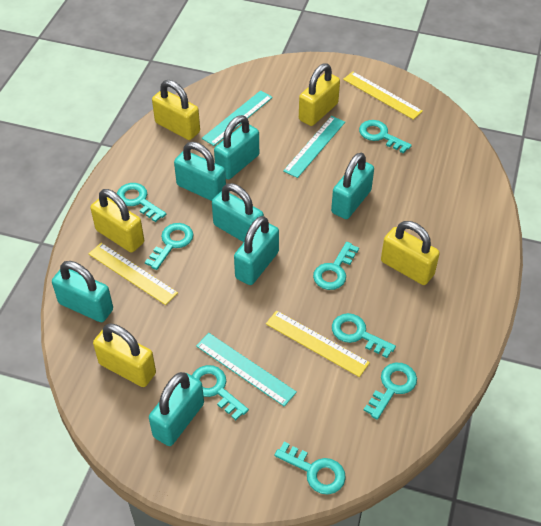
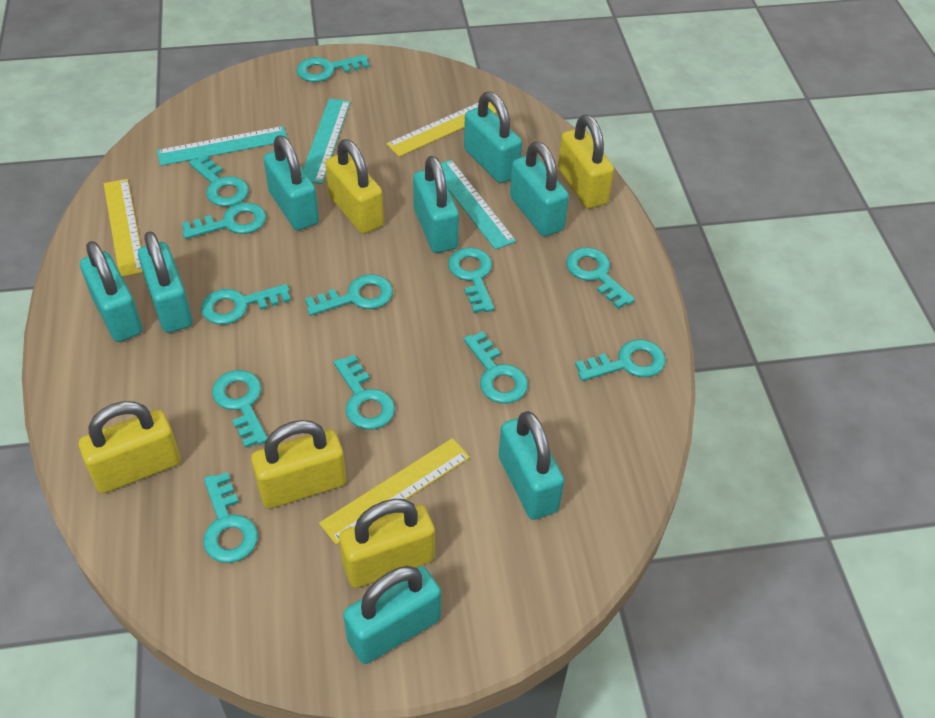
turquoise key: [117,183,166,222] [145,223,194,270] [192,365,249,420] [274,442,346,495] [313,242,359,290] [332,313,396,358] [359,120,412,154] [364,363,417,420] = 8 -> [182,202,266,239] [189,155,249,207] [201,284,291,325] [203,472,258,563] [212,370,267,448] [297,55,369,82] [305,274,393,316] [334,355,395,430] [448,247,494,313] [464,331,528,403] [566,247,635,309] [575,340,666,381] = 12
turquoise padlock: [52,261,113,322] [149,372,204,446] [174,142,226,201] [212,183,264,242] [214,115,259,180] [234,216,279,285] [331,153,374,219] = 7 -> [80,241,142,342] [138,231,192,333] [263,135,319,231] [343,566,441,664] [413,156,459,253] [464,92,522,183] [499,411,564,520] [510,141,569,236] = 8

